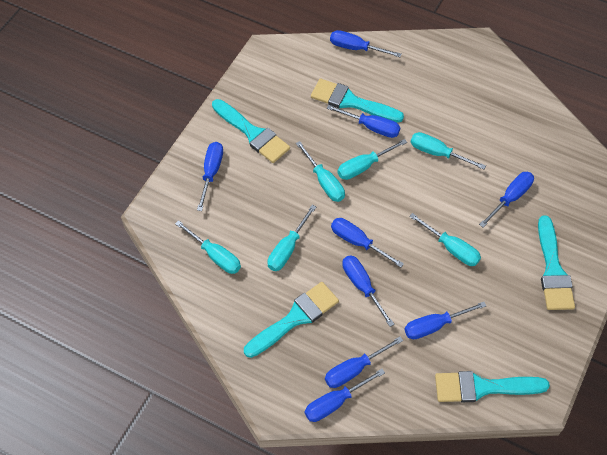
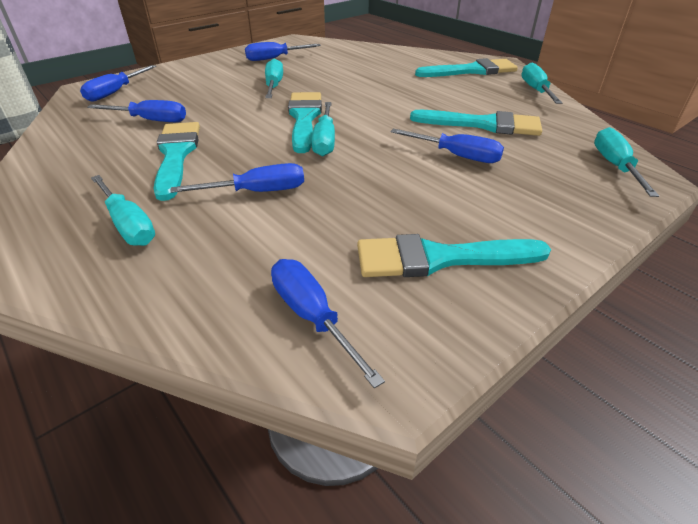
blue screwdriver: [197,142,223,211] [305,369,385,422] [325,337,403,388] [327,105,400,138] [330,30,401,57] [331,218,404,267] [342,255,394,327] [404,302,486,339] [479,172,534,227] = 9 -> [80,65,156,102] [87,100,186,122] [170,163,304,193] [245,42,321,61] [271,259,385,388] [391,129,504,163] = 6
turquoise screwdriver: [175,220,241,274] [268,205,316,271] [296,141,345,202] [338,139,407,180] [409,213,481,266] [411,132,486,169] = 6 -> [91,175,155,246] [265,58,283,98] [312,102,335,156] [521,62,562,104] [594,127,659,197] = 5

